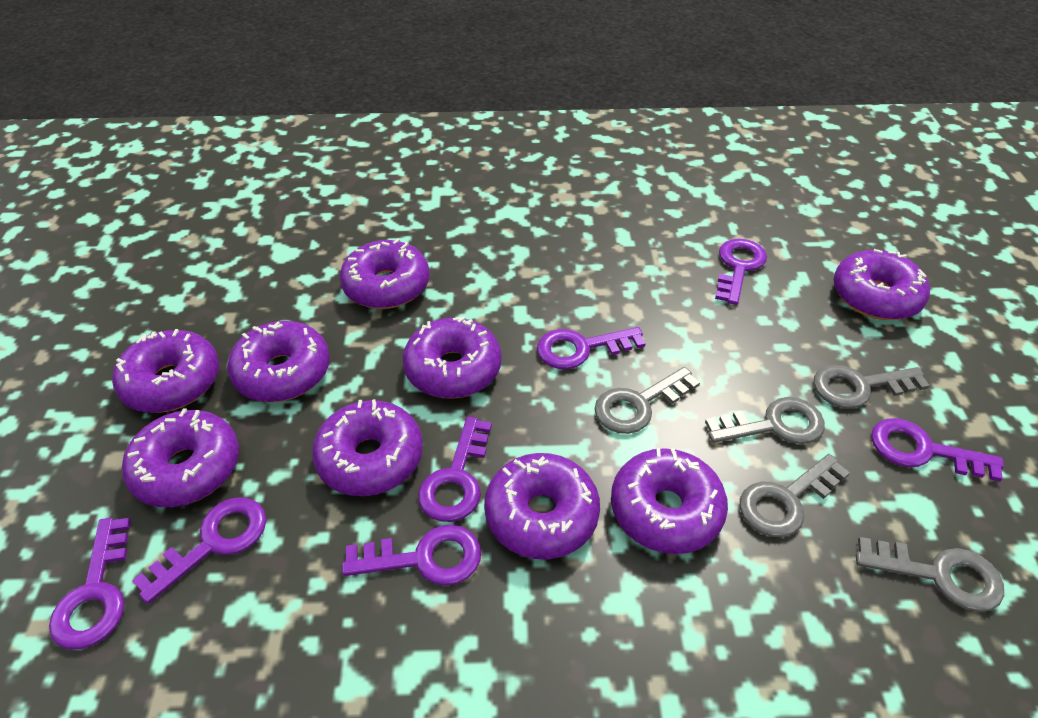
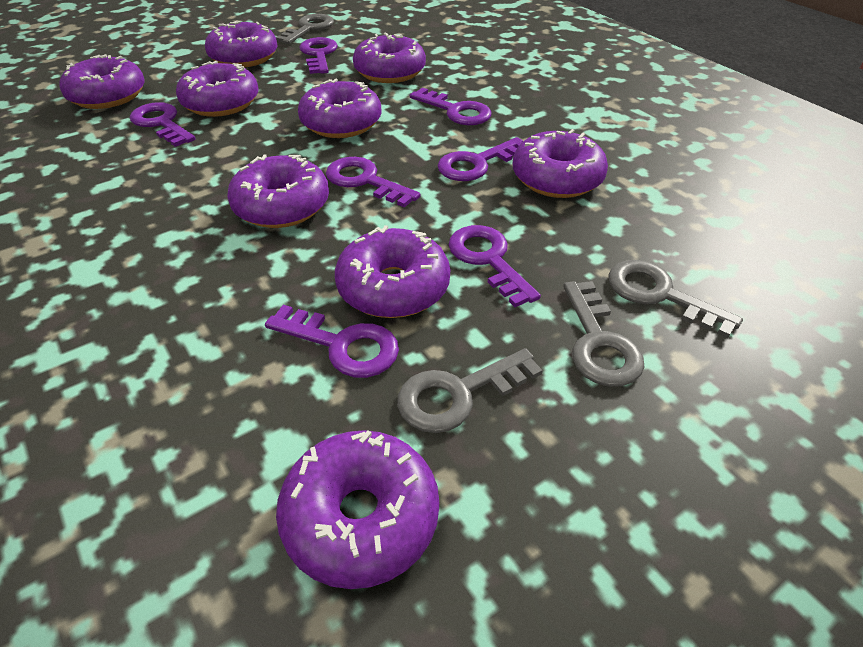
grey key: [594,367,700,434] [705,397,825,444] [740,454,850,537] [813,365,930,409] [856,537,1004,612] = 5 -> [276,14,334,44] [397,348,543,433] [563,281,644,387] [608,260,743,338] = 4

